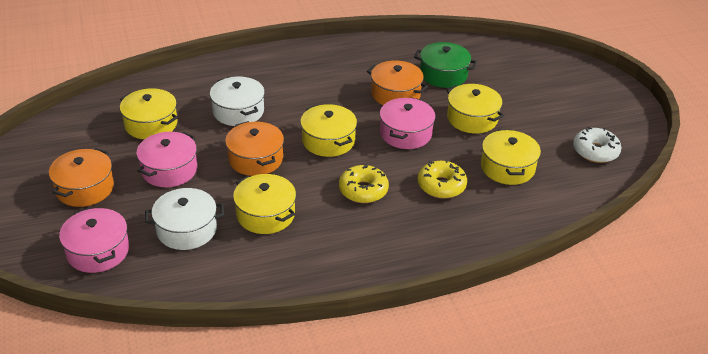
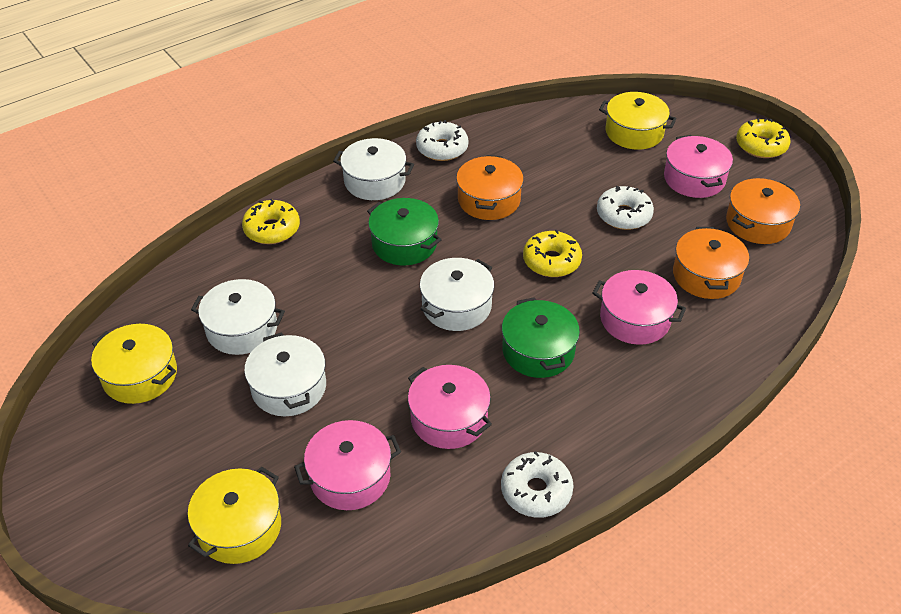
green pot: [414,42,477,88] = 1 -> [367,198,442,265] [502,297,580,378] = 2
pink pot: [59,207,129,273] [136,132,197,187] [380,97,435,149] = 3 -> [294,420,401,510] [408,365,492,449] [592,270,686,345] [664,135,733,198] = 4
white donut: [573,127,621,163] = 1 -> [416,120,469,161] [501,451,574,518] [597,186,654,230] = 3
white pot: [145,188,224,250] [210,77,265,126] = 2 -> [191,279,285,355] [244,332,326,416] [333,138,414,200] [420,258,494,331] = 4
yellow donut: [339,164,389,203] [418,160,467,199] = 2 -> [242,199,300,244] [523,230,582,277] [736,118,790,158] = 3
yellow pot: [120,88,178,139] [233,174,296,234] [300,104,357,157] [446,84,504,133] [481,129,541,185] = 5 -> [91,324,177,404] [188,467,281,564] [599,92,676,150] = 3

